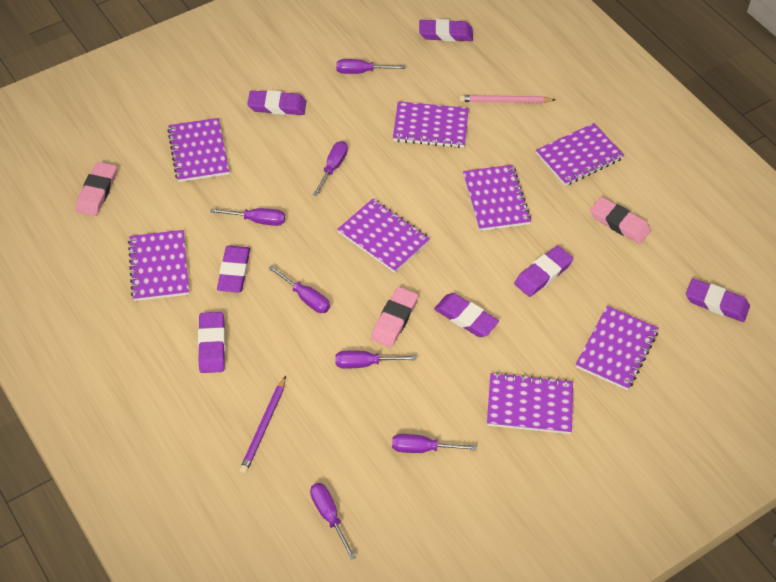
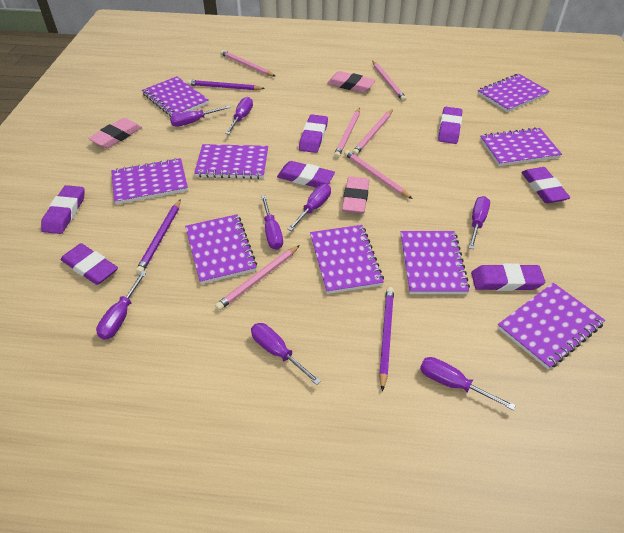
pink pencil: [459,95,556,103] = 1 -> [215,245,300,310] [220,50,275,76] [334,108,360,158] [344,150,412,199] [352,109,393,155] [372,61,406,101] = 6
purple notebook: [128,230,189,301] [167,118,229,182] [337,199,430,273] [393,101,469,148] [463,165,531,231] [487,372,573,434] [536,123,624,186] [576,306,659,390] = 8 -> [111,158,188,204] [142,76,209,117] [185,214,257,284] [194,144,268,179] [310,225,384,294] [401,231,470,294] [478,74,550,112] [480,127,562,166] [497,283,605,369] = 9
purple pencil: [239,376,286,474] = 1 -> [136,199,181,274] [187,80,265,90] [379,287,394,391] = 3
purple screwdriver: [210,208,285,226] [268,265,330,313] [310,483,356,560] [313,141,348,196] [335,351,417,369] [336,59,405,74] [392,434,477,453] = 7 -> [96,271,147,340] [170,106,230,127] [225,97,253,134] [251,323,321,385] [261,195,283,250] [288,184,331,231] [420,357,516,411] [469,196,490,249] = 8

